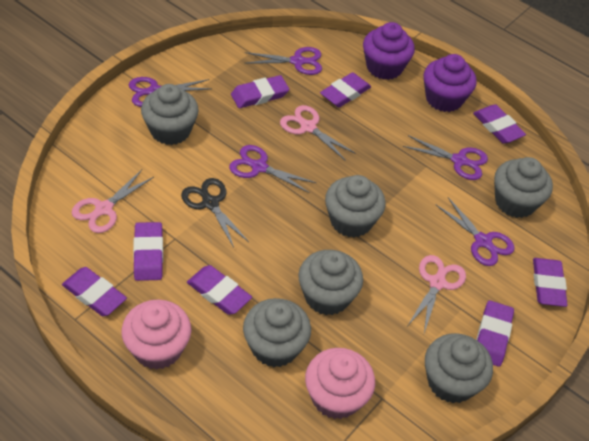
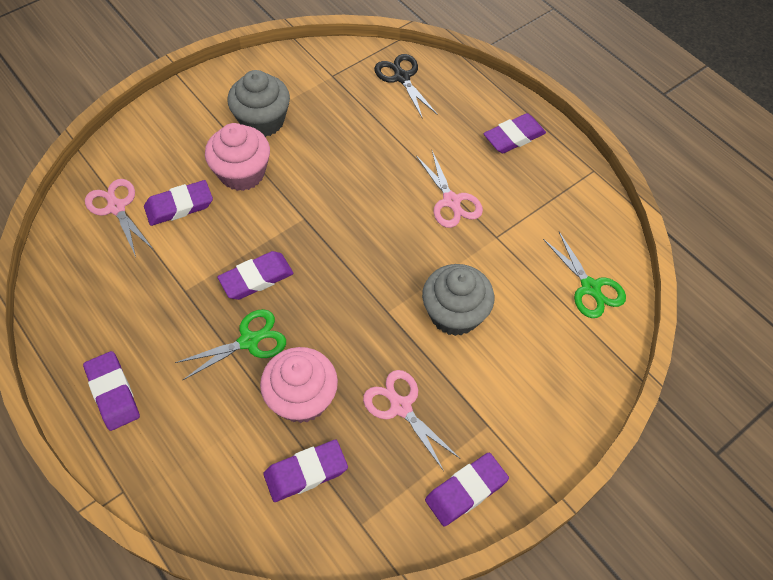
green scissors: none = 0 -> [175,309,286,380] [543,232,626,318] = 2
grey cupcake: [141,84,199,145] [243,298,311,367] [298,250,363,315] [325,175,386,238] [425,333,493,404] [494,157,553,218] = 6 -> [228,70,290,137] [422,264,494,336] = 2
purple cupcake: [363,22,415,80] [424,54,477,112] = 2 -> none = 0
purple eraser: [62,267,127,316] [133,222,163,281] [187,265,252,315] [231,75,289,108] [320,72,371,107] [473,104,526,144] [476,301,514,367] [533,258,568,307] = 8 -> [83,351,140,431] [144,180,213,226] [218,251,294,300] [263,440,348,502] [425,453,509,526] [483,113,546,154] = 6
purple scissors: [129,77,211,107] [229,145,317,193] [244,47,322,75] [403,135,488,180] [436,197,515,266] = 5 -> none = 0

